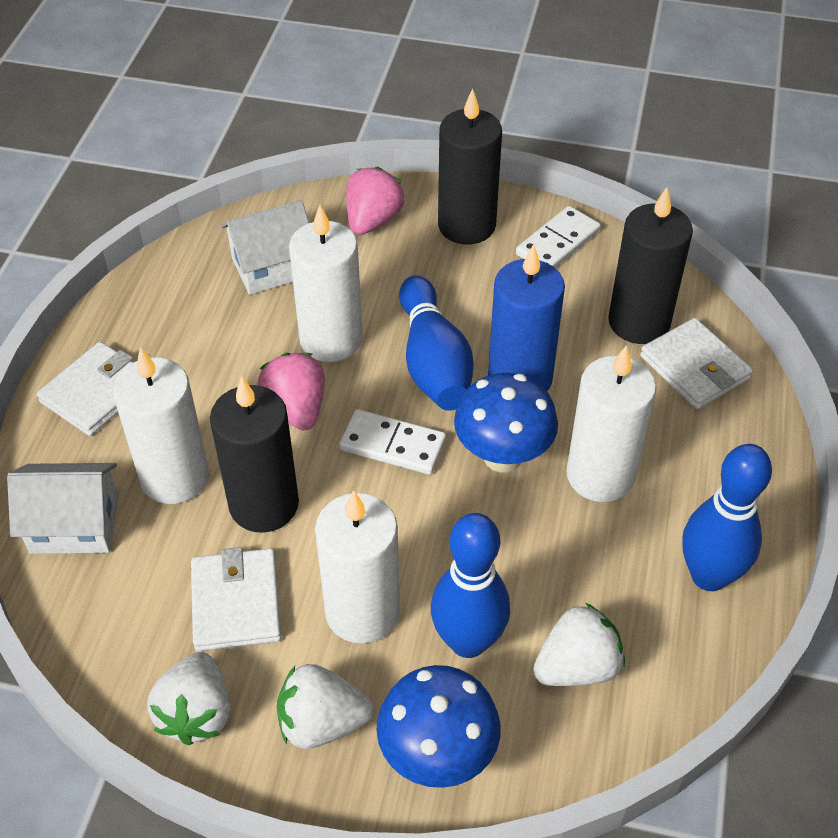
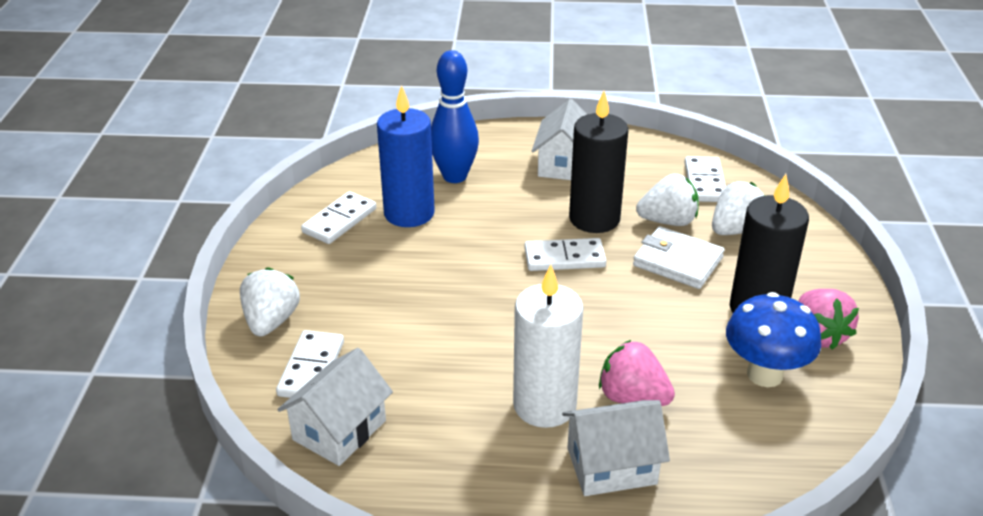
black candle: [210,376,299,533] [438,88,502,244] [608,187,693,344] = 3 -> [569,91,629,233] [730,174,809,313] = 2
blue bowling pin: [399,275,473,411] [431,513,510,658] [682,444,772,591] = 3 -> [431,50,479,183] = 1
blue mushroom: [376,665,501,788] [454,373,558,472] = 2 -> [726,292,821,387] = 1
white candle: [113,347,209,504] [289,205,363,362] [315,490,400,644] [566,346,656,502] = 4 -> [513,265,584,428] = 1
white domino: [339,409,446,475] [516,206,601,268] = 2 -> [276,330,344,398] [301,191,376,244] [524,238,606,271] [684,156,726,202] = 4
white house: [7,463,119,554] [221,200,309,295] = 2 -> [277,348,393,466] [532,99,587,180] [562,400,670,496] = 3
white wallet: [37,342,133,436] [191,547,281,651] [640,318,753,409] = 3 -> [633,226,724,289] = 1

